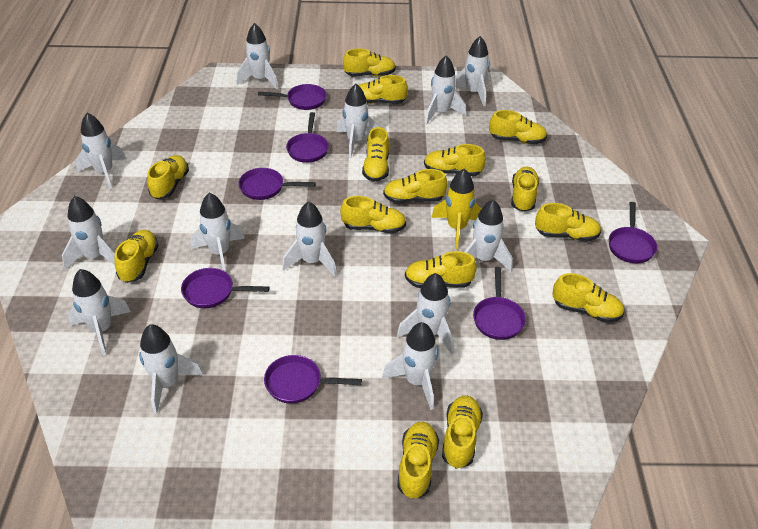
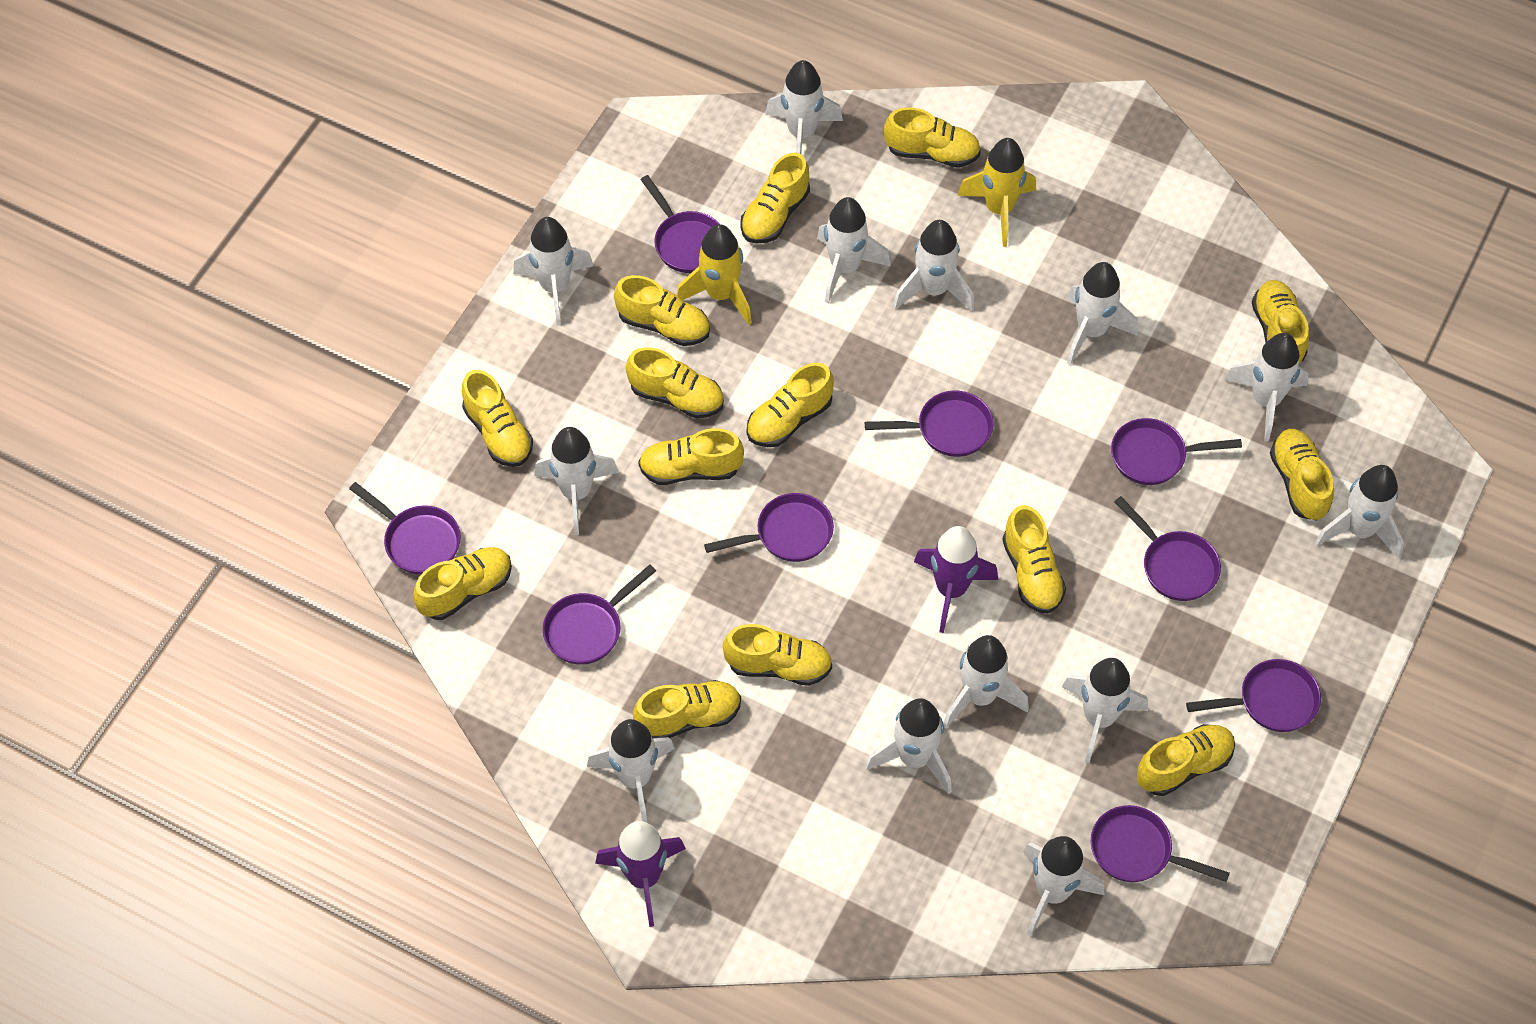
purple pan: [181,268,269,308] [238,168,316,200] [258,84,327,110] [264,355,362,404] [286,112,329,163] [473,267,526,340] [609,202,657,263] = 7 -> [349,482,461,575] [543,564,656,665] [640,175,719,273] [704,493,834,562] [865,391,994,457] [1091,805,1230,882] [1111,418,1242,485] [1114,496,1221,601] [1186,659,1321,732] = 9
purple rocket: none = 0 -> [595,821,686,927] [914,526,998,633] = 2
yellow rocket: [431,169,482,249] = 1 -> [676,224,752,325] [957,138,1036,247] = 2
yellow shoe: [115,230,159,283] [147,155,189,199] [340,196,406,233] [343,48,396,77] [358,75,408,104] [362,127,389,182] [383,169,448,203] [397,422,439,499] [405,251,477,288] [424,144,486,176] [442,396,483,468] [489,110,547,144] [511,167,540,212] [535,203,601,242] [553,273,624,323] = 15 -> [413,547,512,620] [462,370,533,467] [614,275,710,346] [626,347,724,419] [633,680,741,739] [638,428,744,485] [723,624,832,686] [740,153,810,243] [747,363,834,447] [884,107,981,168] [1002,505,1066,614] [1137,724,1235,796] [1252,280,1309,363] [1270,429,1334,521] = 14

